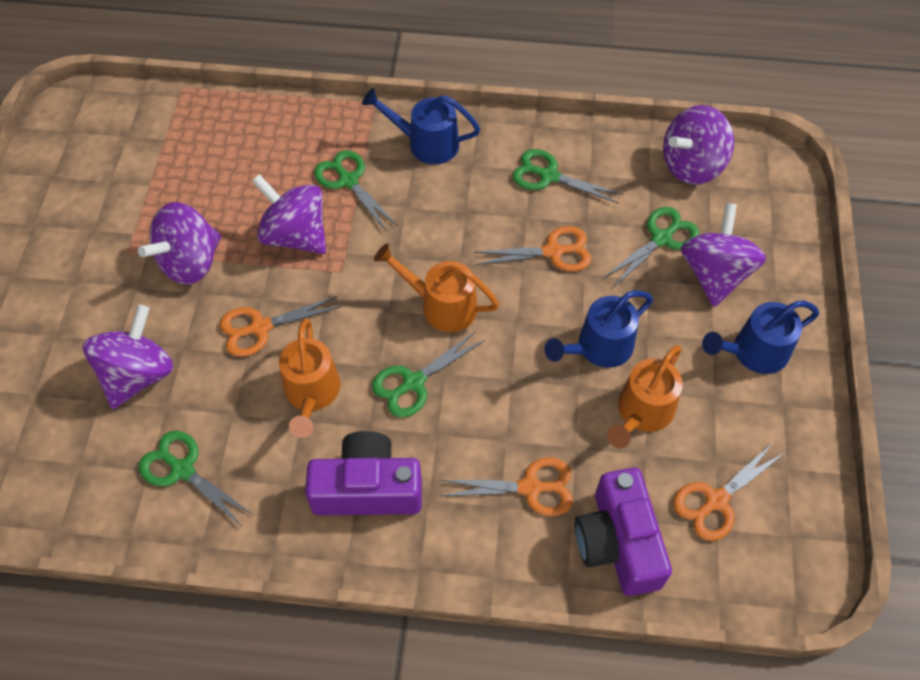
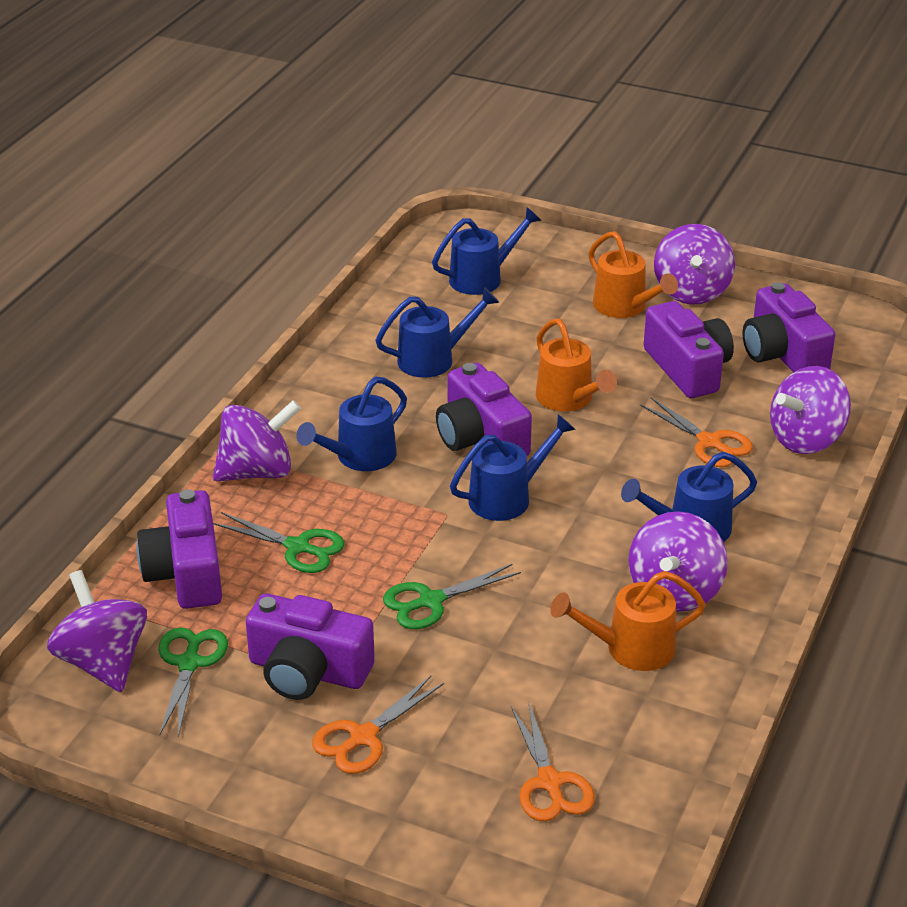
blue watering can: [362,88,480,164] [544,290,653,368] [702,301,819,374] = 3 -> [297,377,407,471] [375,287,499,378] [432,207,541,295] [450,414,576,521] [621,452,757,542] = 5
green scissors: [139,431,254,526] [314,150,398,232] [372,331,485,418] [512,149,623,204] [603,207,699,287] = 5 -> [158,628,228,737] [213,512,345,573] [383,564,521,629] = 3
orange scissors: [220,296,342,357] [440,457,573,516] [474,226,591,272] [673,444,786,541] = 4 -> [312,676,444,774] [511,701,595,821] [640,397,753,467] = 3
purple camera: [305,431,422,515] [575,467,672,596] = 2 -> [137,489,222,609] [246,593,375,700] [436,363,532,456] [643,301,734,398] [742,282,835,373] = 5

